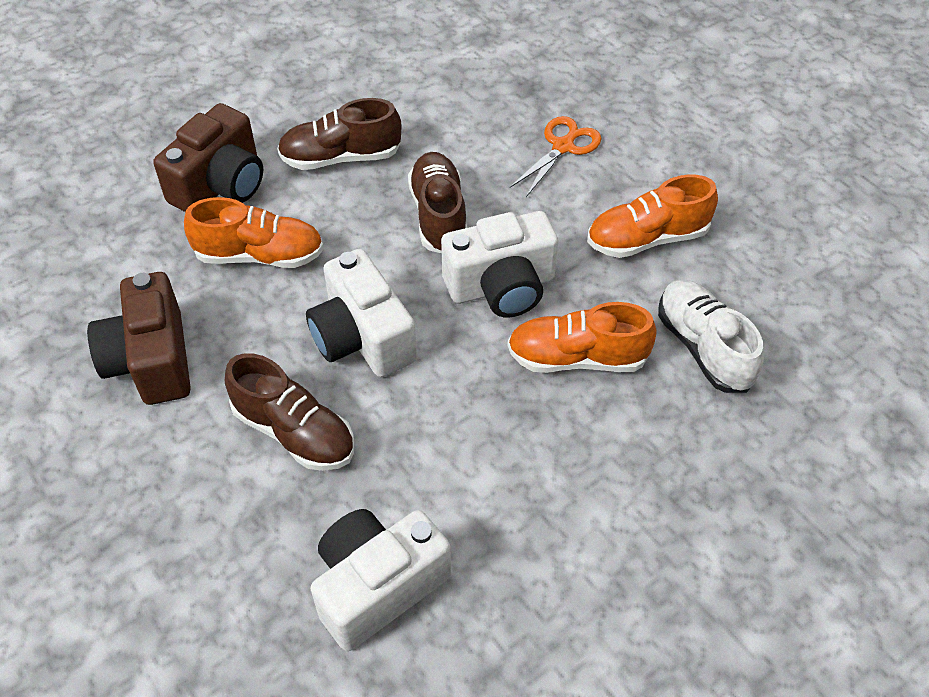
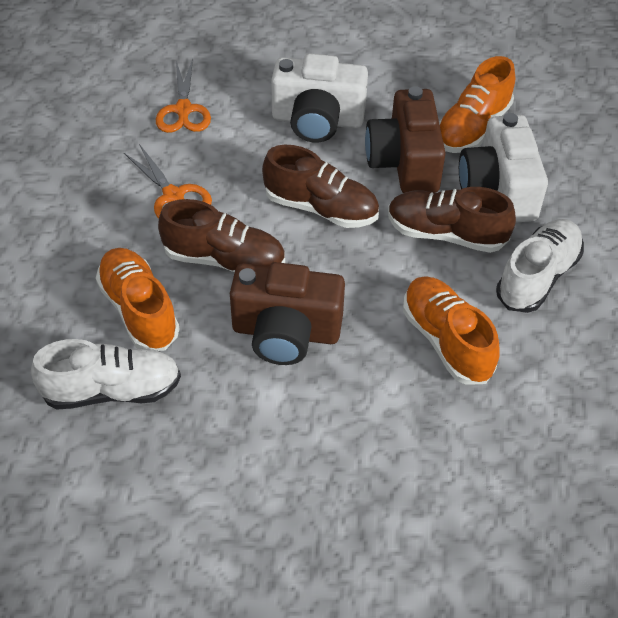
orange scissors: [510,116,601,197] = 1 -> [124,144,212,218] [156,59,211,133] = 2
white camera: [306,249,417,377] [311,509,451,651] [441,211,558,317] = 3 -> [271,53,368,143] [459,113,548,223] = 2
white shoe: [658,280,764,393] = 1 -> [31,339,181,410] [496,219,584,313] = 2

